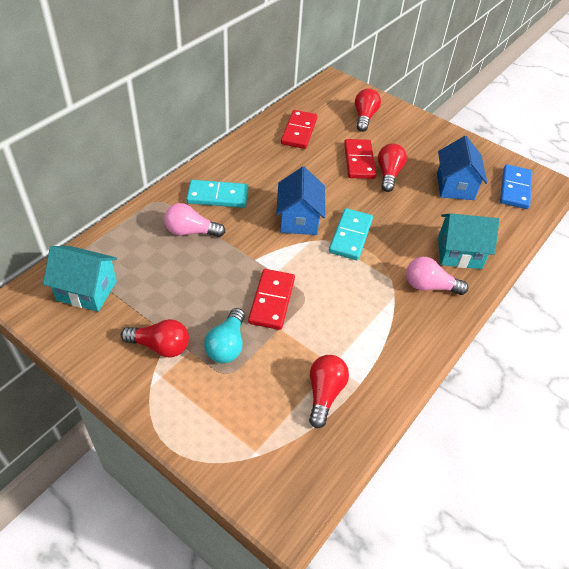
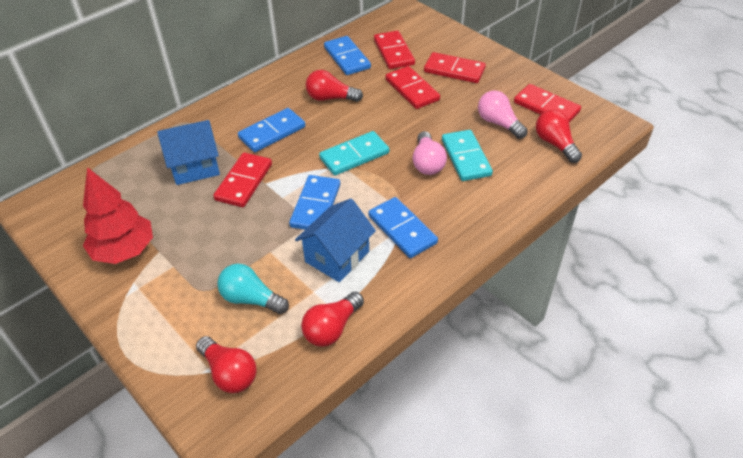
blue domino: [500,164,532,209] = 1 -> [238,108,305,152] [289,175,340,230] [324,36,371,75] [369,197,438,258] = 4
red domino: [248,269,295,330] [281,110,317,149] [344,139,377,179] = 3 -> [213,153,272,207] [374,31,415,69] [386,66,440,109] [424,52,486,83] [514,84,581,122] = 5
red tree: none = 0 -> [83,167,153,264] = 1
turquoise house: [43,246,117,312] [438,213,500,269] = 2 -> none = 0

